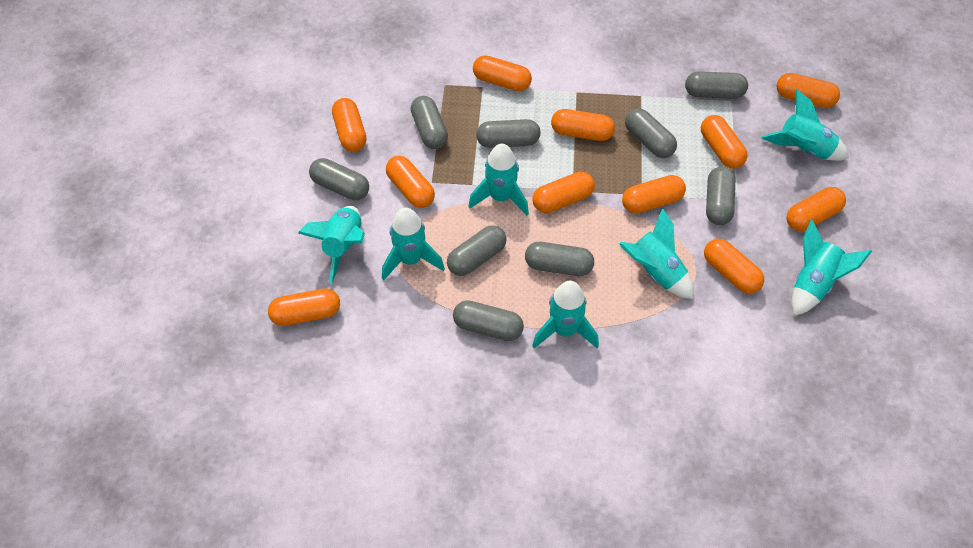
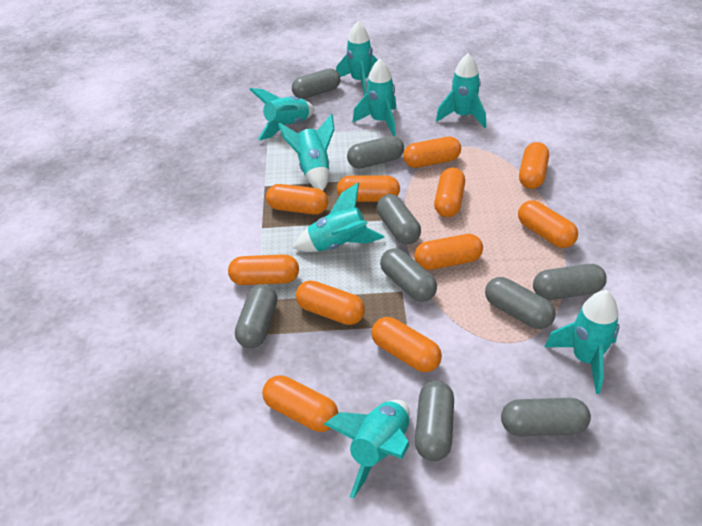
turquoise rocket: [298,206,365,283] [382,208,445,281] [468,144,529,216] [532,281,599,348] [619,208,694,299] [761,89,849,161] [792,220,872,316] = 7 -> [249,88,315,140] [278,114,335,191] [294,183,384,252] [323,400,410,499] [336,21,378,95] [353,59,396,136] [436,53,486,128] [545,290,619,394] = 8

